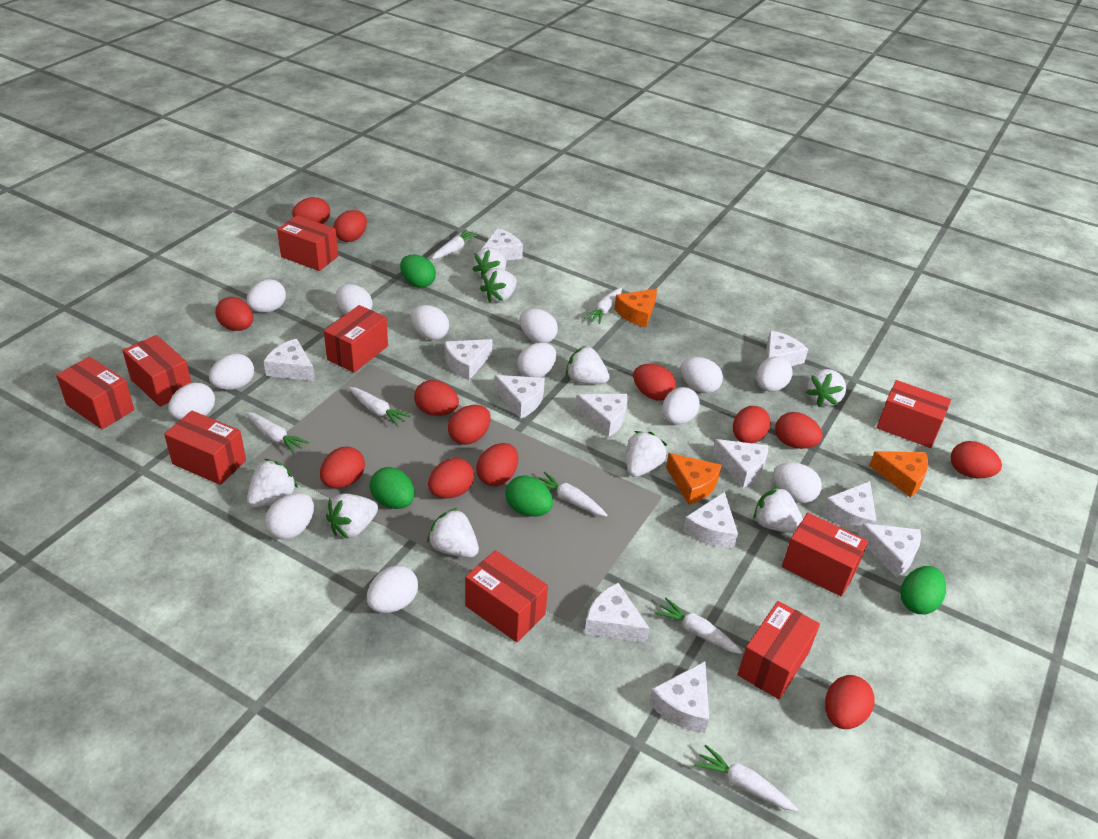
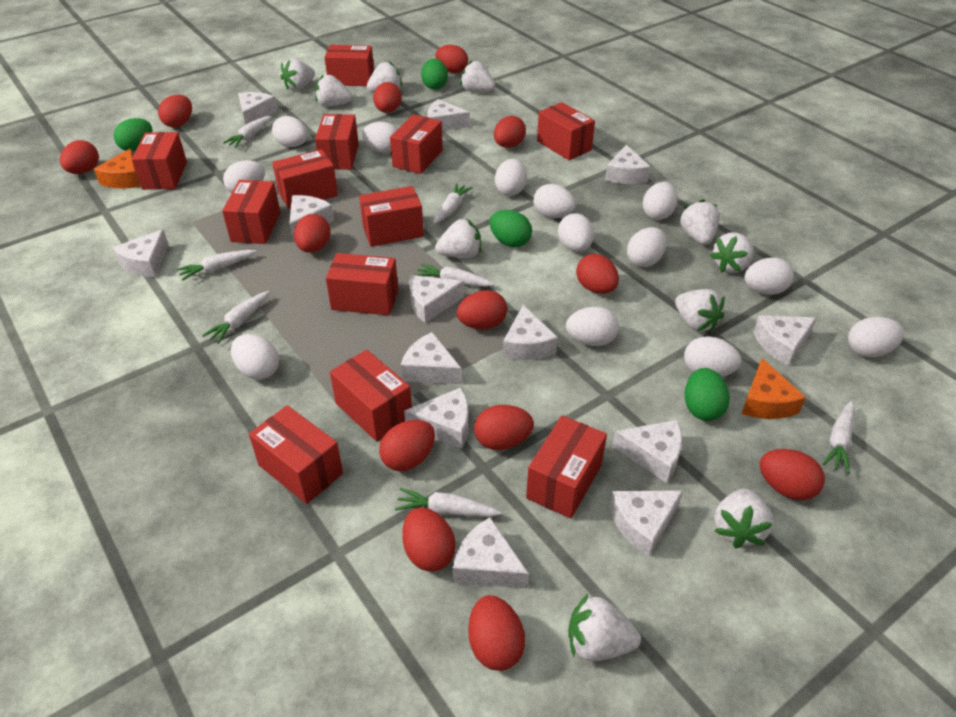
orange cheese: [614,289,657,328] [666,453,722,505] [869,451,928,498] = 3 -> [94,149,141,189] [741,358,806,419] = 2
red box: [56,357,134,429] [122,335,191,407] [164,411,246,485] [277,215,338,271] [324,305,388,373] [465,550,548,642] [737,601,820,700] [782,513,868,597] [877,380,951,448] = 9 -> [132,132,187,190] [222,180,280,244] [249,405,343,504] [272,149,338,209] [315,114,359,170] [324,45,374,86] [326,253,398,315] [330,350,412,442] [359,186,424,247] [390,114,443,174] [526,415,607,519] [537,102,595,160] = 12
white cheese: [264,338,315,381] [444,339,493,380] [482,228,523,260] [494,375,545,419] [575,394,627,437] [585,583,650,643] [649,661,709,733] [683,492,738,548] [712,439,769,488] [766,330,808,366] [823,481,877,533] [858,523,921,577] = 12 -> [113,229,169,277] [238,92,277,125] [290,195,334,239] [401,332,462,384] [404,387,469,448] [409,275,464,323] [428,99,470,131] [453,517,529,588] [503,305,558,360] [605,145,650,184] [610,490,683,557] [612,420,682,483] [753,316,817,366] = 13
white strawberry: [247,459,298,508] [326,493,378,539] [427,508,479,558] [472,247,506,279] [480,268,517,303] [566,345,610,384] [626,431,667,477] [754,486,803,533] [806,369,846,407] = 9 -> [280,58,315,90] [315,75,352,107] [367,61,402,93] [435,218,481,258] [460,60,495,92] [568,594,641,661] [675,289,724,332] [679,199,720,245] [710,233,754,273] [714,489,773,548] = 10

